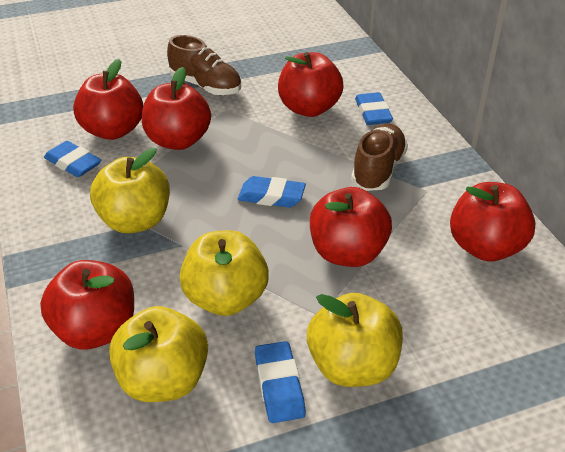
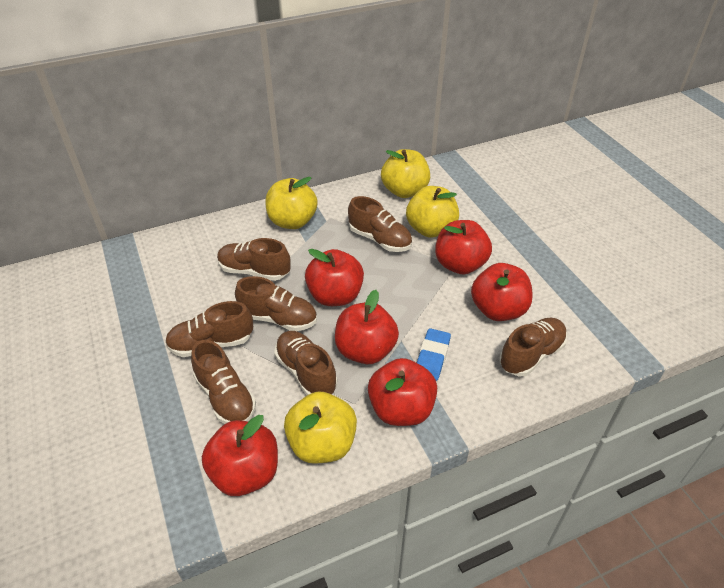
blue eraser: [44,141,101,177] [237,176,306,208] [255,341,306,423] [355,92,393,125] = 4 -> [417,328,451,381] = 1
brown shoe: [167,35,241,95] [351,124,408,191] = 2 -> [165,301,253,357] [191,340,256,424] [217,238,291,281] [235,276,317,331] [274,331,337,395] [348,196,412,252] [499,318,567,376] = 7

